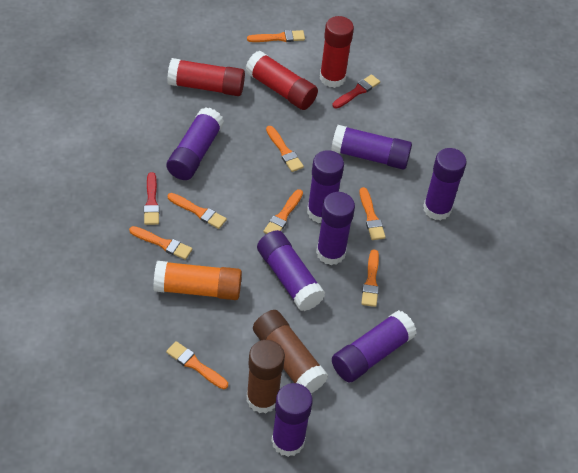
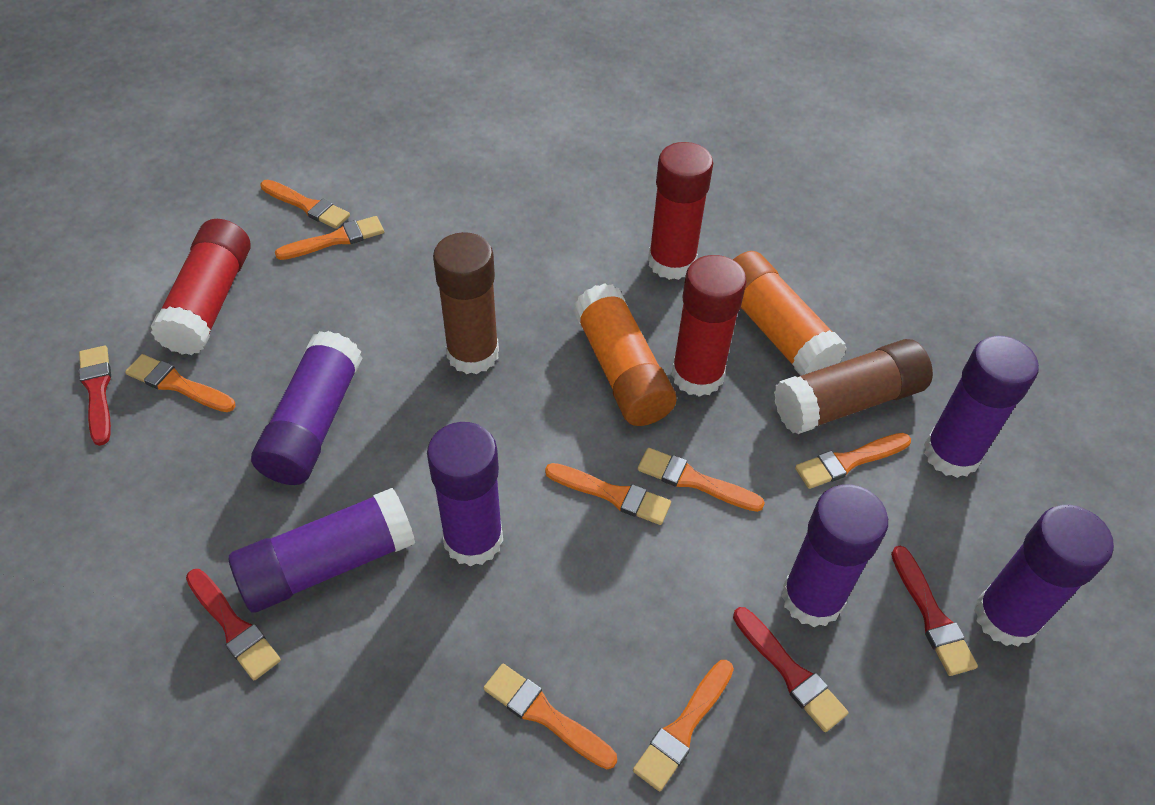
orange glue stick: [153,261,242,300] = 1 -> [573,283,677,426] [733,251,847,376] = 2
purple glue stick: [167,107,224,180] [257,230,325,311] [271,383,313,457] [307,150,344,223] [316,192,355,265] [331,125,412,170] [332,310,416,383] [423,148,467,221] = 8 -> [229,488,415,613] [251,331,362,485] [427,422,503,567] [781,484,888,627] [924,336,1039,478] [974,505,1114,647] = 6
red brush: [144,172,159,225] [332,74,380,109] = 2 -> [79,346,111,446] [186,569,281,680] [733,607,848,732] [891,546,978,676] = 4

